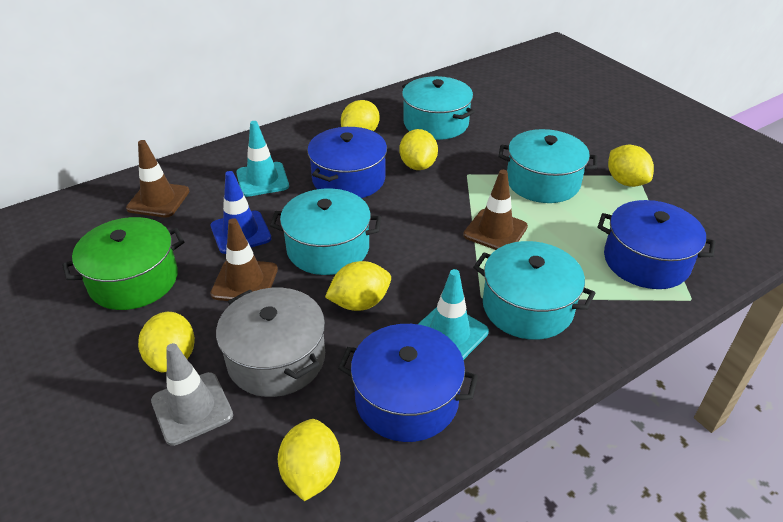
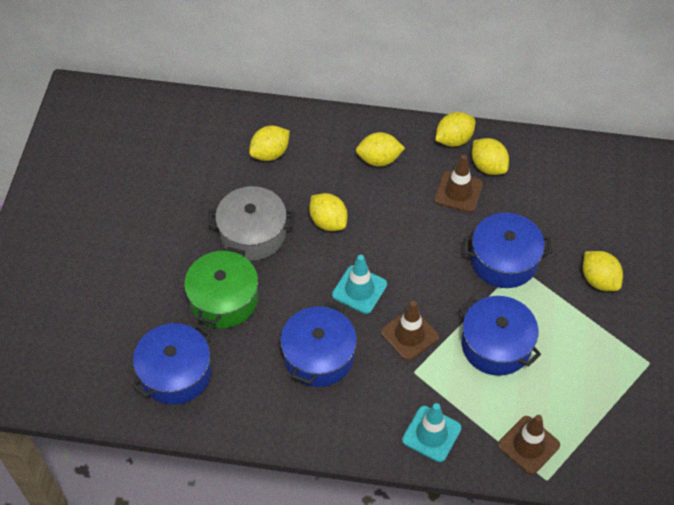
blue pot: [307,127,387,198] [338,324,478,442] [598,200,715,289] = 3 -> [132,323,212,405] [280,302,357,387] [460,296,541,376] [464,213,552,288] = 4
blue traffic cone: [211,171,272,254] = 1 -> none = 0
grey traffic cone: [151,343,233,446] = 1 -> none = 0
turquoise pot: [270,188,381,275] [402,76,475,140] [473,241,595,340] [499,129,597,203] = 4 -> none = 0

